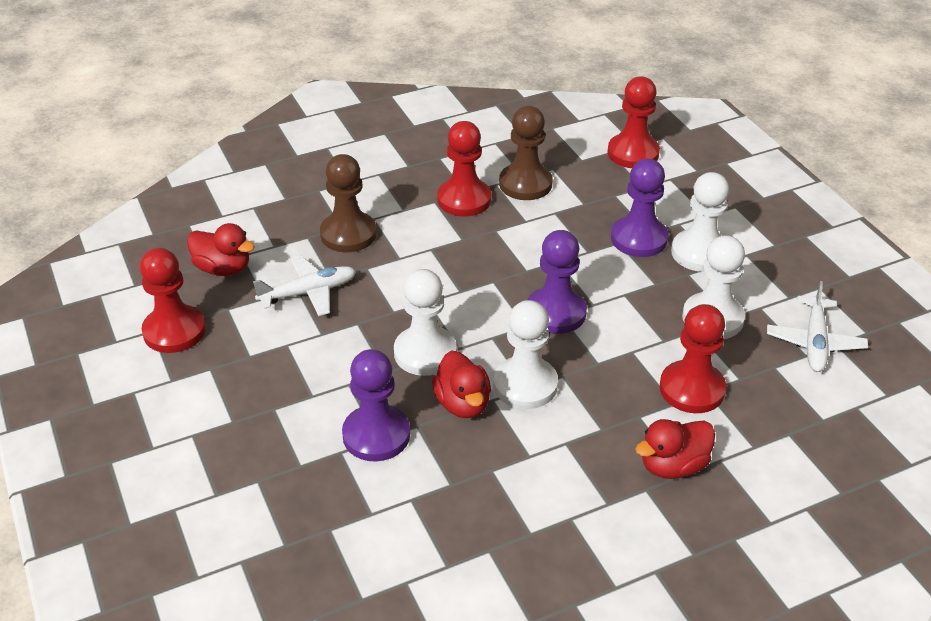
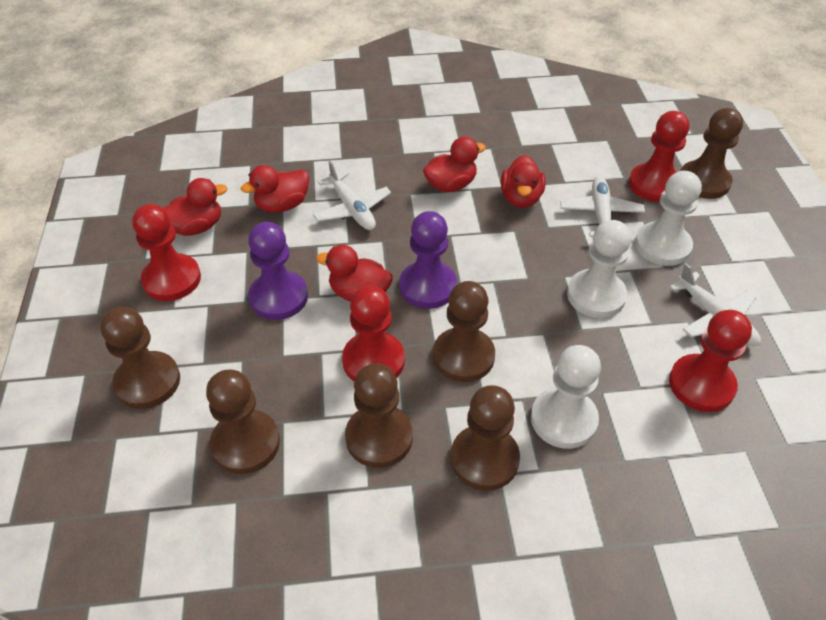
brown pawn: [320,154,376,252] [499,106,553,200] = 2 -> [100,307,180,409] [206,370,280,474] [345,364,413,468] [433,281,495,382] [450,385,520,491] [680,108,743,199] = 6
purple pawn: [342,349,410,461] [527,230,587,334] [611,159,668,257] = 3 -> [248,222,308,320] [399,211,457,309] = 2
red duck: [187,223,255,276] [432,350,491,418] [635,419,715,479] = 3 -> [164,178,227,236] [241,165,309,213] [316,245,393,302] [423,136,486,192] [501,155,546,208] = 5
white pawn: [394,269,457,376] [493,300,558,409] [671,172,729,272] [682,235,745,339] = 4 -> [531,345,601,449] [567,220,631,318] [635,171,702,266] = 3
white plane: [253,255,356,316] [767,281,868,372] = 2 -> [313,161,391,230] [560,176,645,237] [670,263,761,346] = 3

